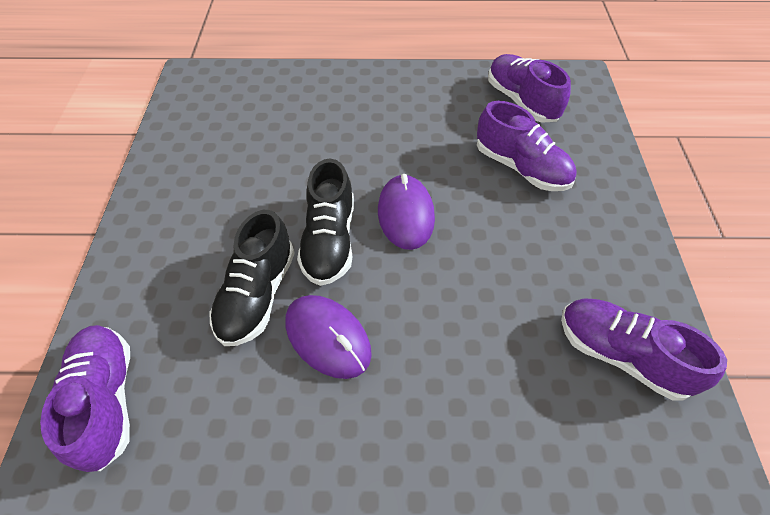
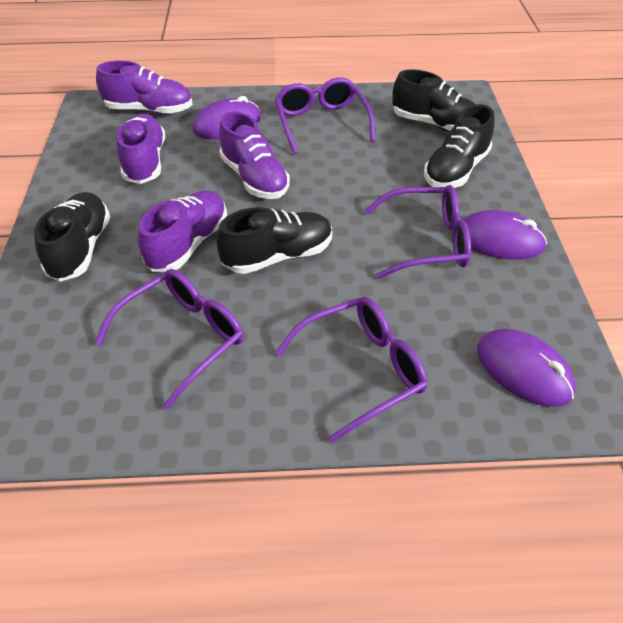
black shoe: [209,210,295,346] [297,159,354,286] = 2 -> [34,192,111,282] [216,207,332,274] [392,69,476,132] [424,104,495,188] = 4
purple glasses: none = 0 -> [95,269,244,410] [275,77,375,154] [275,297,427,443] [365,185,471,279] = 4
purple mouse: [286,295,372,379] [378,174,435,250] = 2 -> [193,96,261,139] [463,210,547,260] [477,329,576,407] = 3

